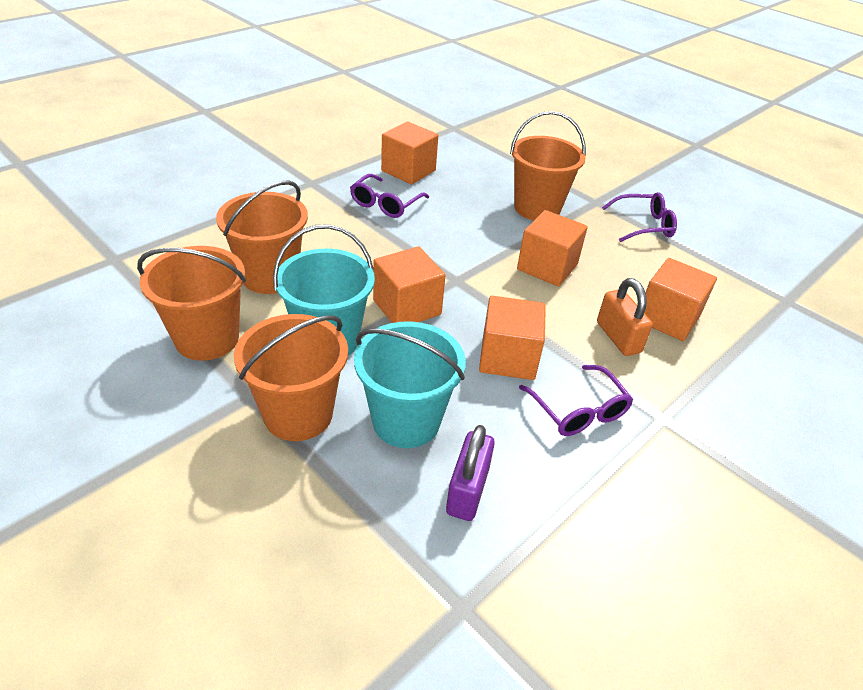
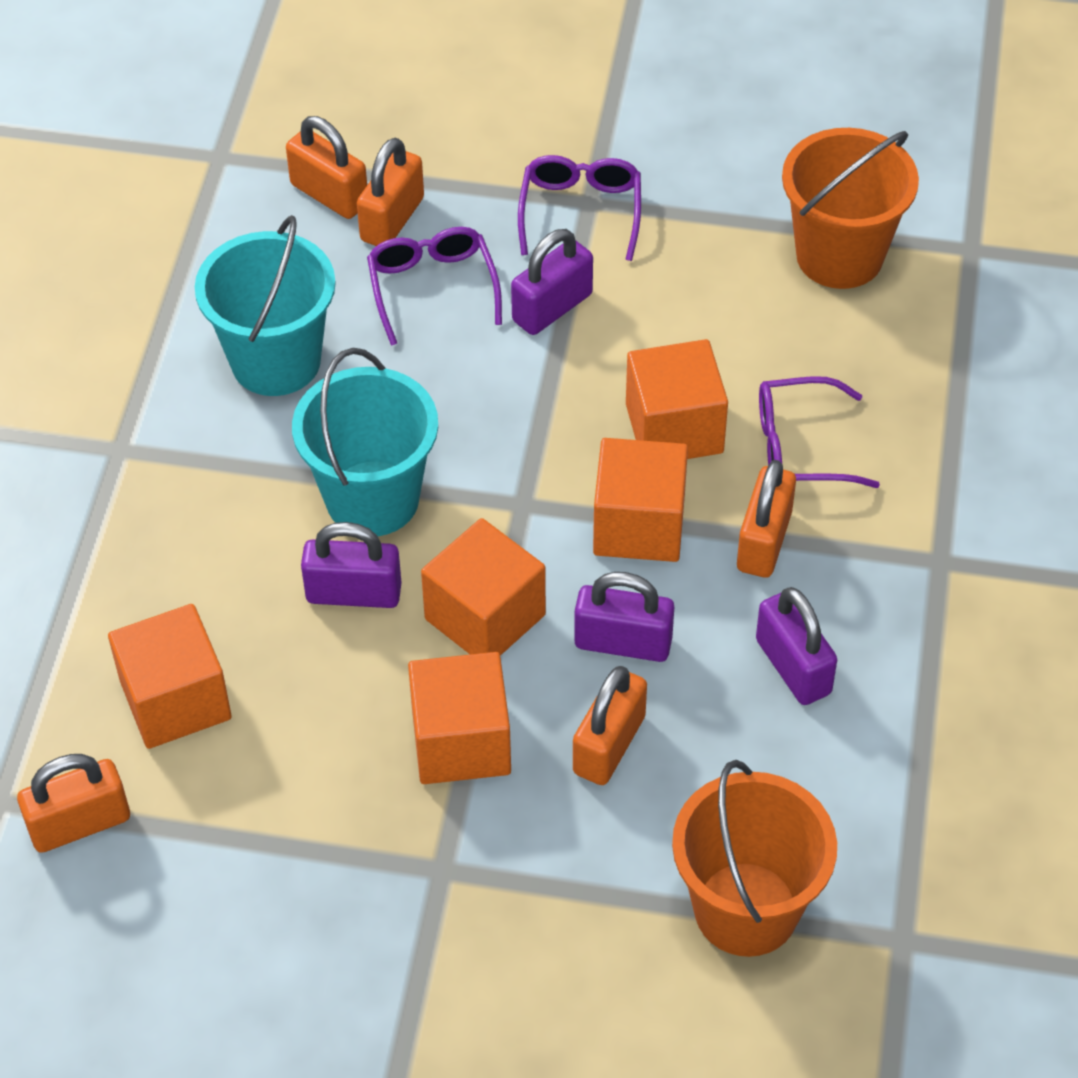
orange bucket: [137,246,246,361] [216,180,308,294] [234,314,348,441] [510,111,586,220] = 4 -> [672,760,837,957] [782,128,919,289] = 2
orange padlock: [597,278,653,356] = 1 -> [17,754,130,853] [286,116,367,219] [357,138,424,246] [573,666,647,785] [737,460,796,578] = 5
purple padlock: [446,425,495,521] = 1 -> [301,522,402,608] [511,229,593,335] [574,572,674,662] [756,587,837,705] = 4

